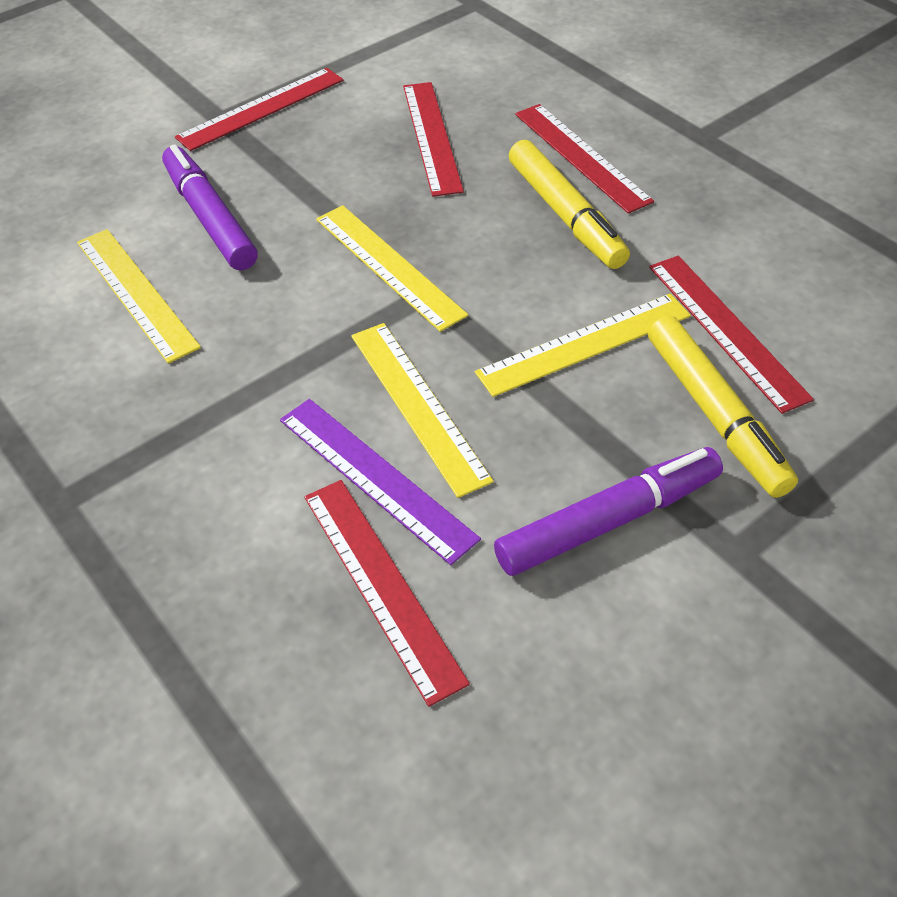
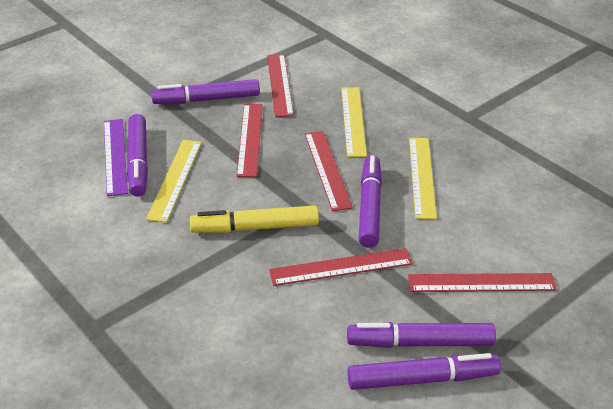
purple marker: [162,144,257,270] [494,447,723,576] = 2 -> [127,114,148,197] [151,79,260,104] [347,322,496,348] [348,353,501,390] [359,155,382,248] = 5
yellow marker: [509,140,630,269] [648,315,798,498] = 2 -> [190,205,319,233] = 1
yellow ruler: [77,229,201,364] [316,205,468,332] [351,323,494,498] [475,294,691,397] = 4 -> [146,140,202,222] [341,87,367,157] [409,138,437,219] = 3

